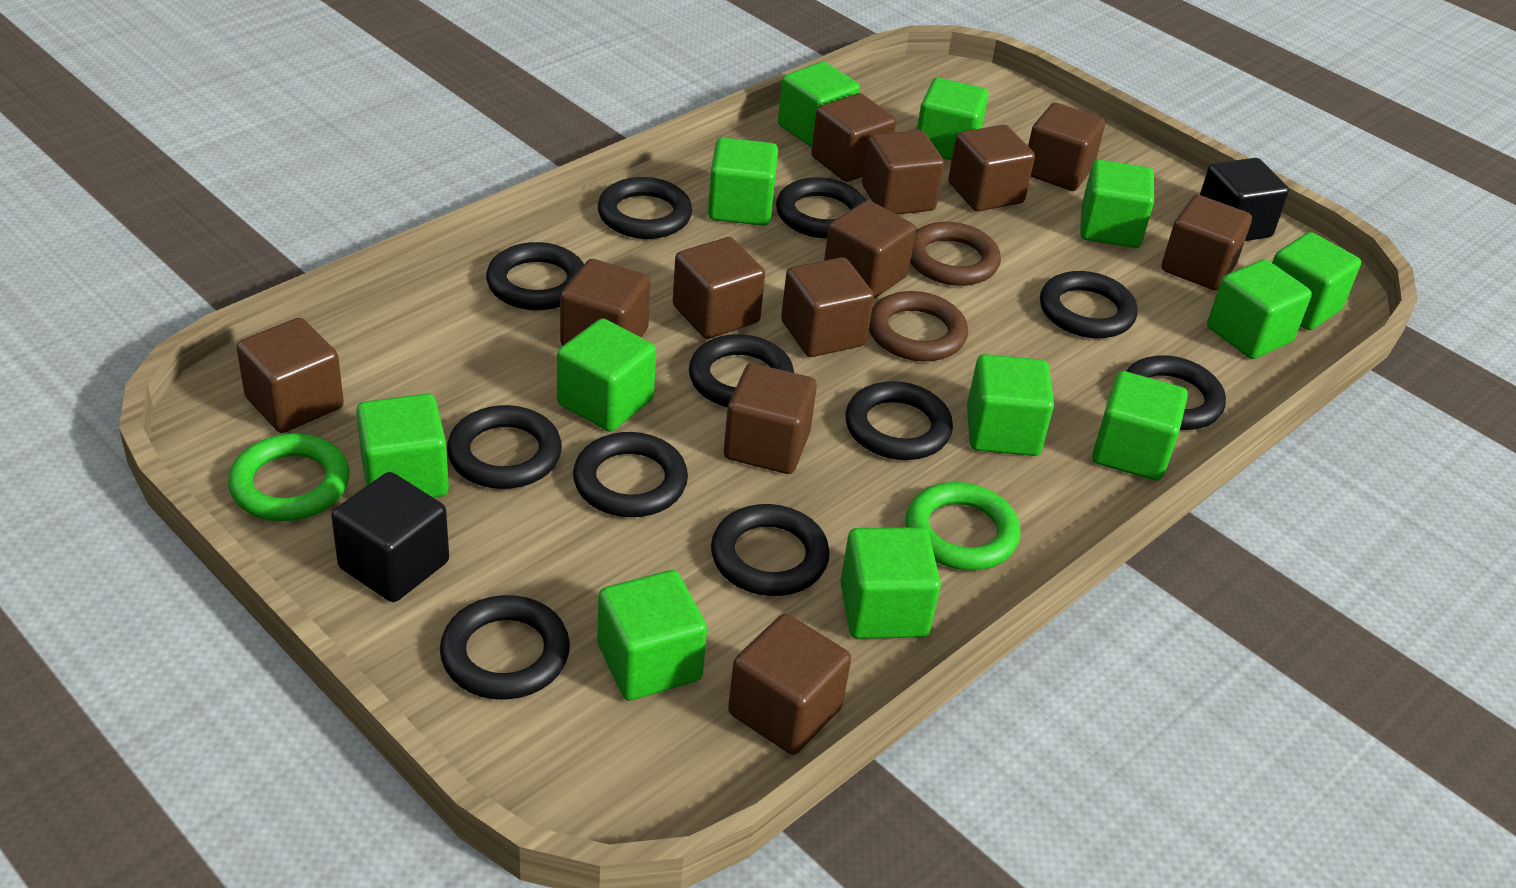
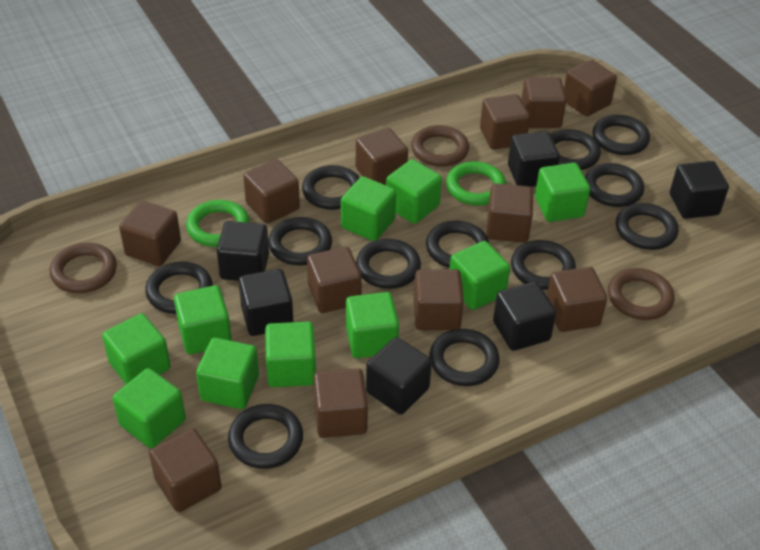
black cube: [331,472,449,602] [1200,158,1289,241] = 2 -> [217,221,269,281] [239,269,293,336] [366,337,432,415] [493,282,556,351] [508,131,560,187] [670,161,729,219] = 6
black ring: [440,595,570,700] [447,405,562,489] [486,242,584,310] [573,432,688,517] [598,177,692,239] [689,334,794,407] [711,504,830,596] [776,177,866,238] [845,381,953,460] [1040,271,1138,338] [1126,355,1226,430] = 11 -> [145,262,213,314] [228,404,303,469] [268,217,332,265] [302,165,360,210] [356,239,421,289] [426,220,489,268] [430,329,500,386] [511,240,576,290] [550,129,601,170] [585,163,644,207] [593,115,650,155] [616,203,679,250] = 12
brown ring: [869,291,968,361] [910,222,1001,286] = 2 -> [50,243,117,293] [411,125,469,167] [608,268,675,320] = 3
green cube: [356,393,449,498] [557,318,656,432] [597,570,707,700] [708,137,778,226] [778,62,860,148] [840,527,941,639] [917,78,989,160] [967,354,1054,456] [1080,159,1154,248] [1092,371,1188,481] [1207,259,1312,359] [1272,232,1361,330] = 12 -> [102,313,171,384] [113,368,186,448] [174,285,232,354] [196,338,259,409] [265,322,316,387] [341,176,396,241] [346,292,399,358] [386,159,442,224] [450,241,510,310] [535,163,590,222] = 10

